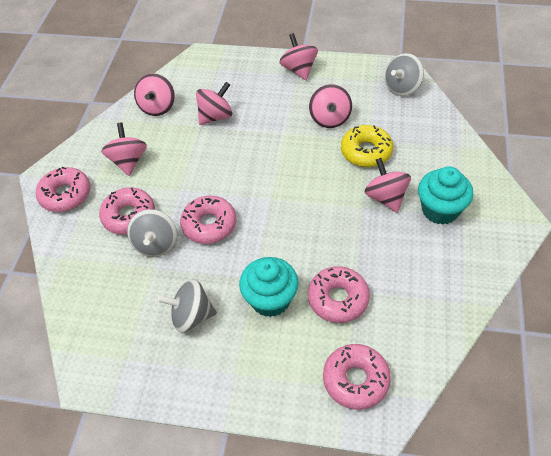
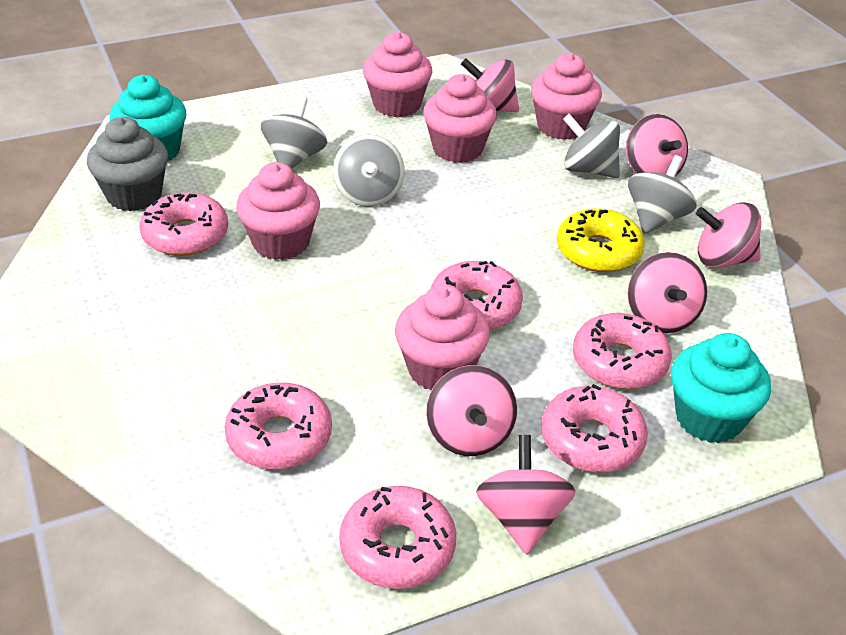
grey cupcake: none = 0 -> [87,117,168,211] = 1
grey spinning top: [127,209,177,257] [158,279,217,333] [385,53,424,96] = 3 -> [261,96,327,169] [333,134,405,207] [563,114,620,178] [628,155,697,234] = 4
pink cupcake: none = 0 -> [236,162,320,260] [363,32,433,117] [395,285,490,391] [423,74,497,163] [531,53,602,140] = 5
pink donut: [36,167,90,212] [99,187,155,235] [180,196,236,244] [308,266,370,323] [323,344,391,410] = 5 -> [140,192,228,256] [224,382,332,469] [339,486,456,589] [431,261,523,330] [541,384,648,473] [573,313,672,389] = 6

